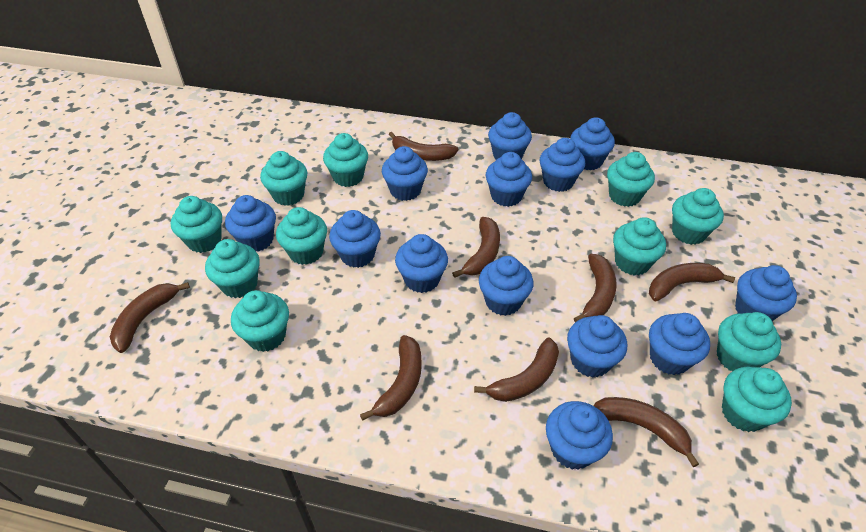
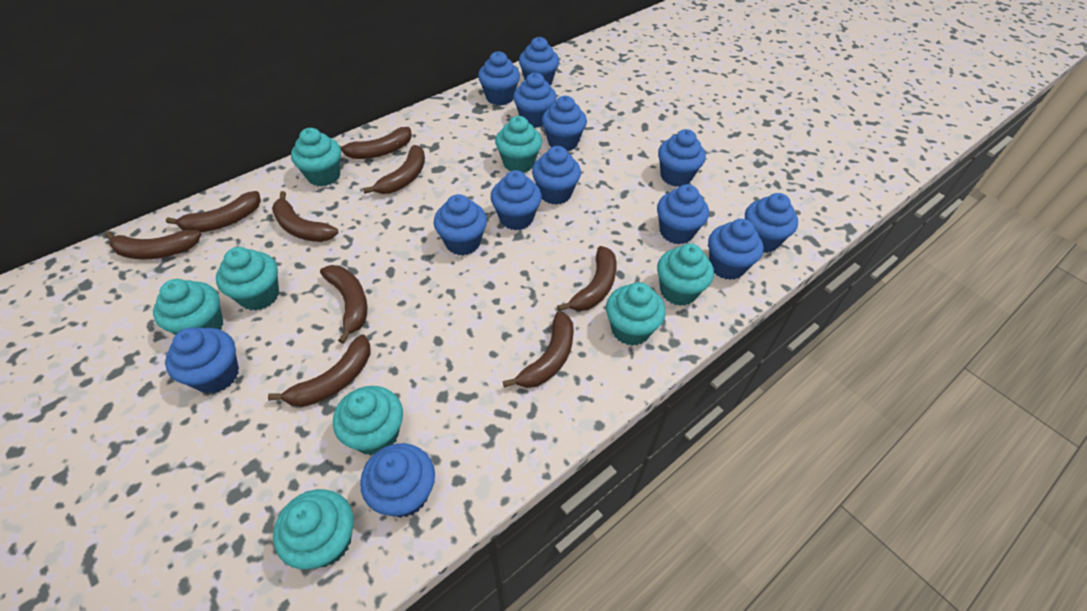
brown banana: [110,282,190,353] [360,335,422,421] [389,132,458,161] [452,217,500,278] [474,338,559,402] [574,254,617,322] [593,397,699,467] [649,263,735,302] = 8 -> [105,230,201,259] [166,191,261,232] [268,334,370,407] [272,191,338,242] [320,265,367,344] [340,127,412,159] [363,145,425,194] [503,311,574,388] [557,246,617,311] = 9
turquoise cupcake: [171,196,222,253] [205,239,260,298] [231,290,289,352] [260,151,307,206] [276,207,327,265] [323,133,368,187] [607,152,655,207] [613,217,666,276] [672,188,724,245] [717,312,781,371] [722,366,792,432] = 11 -> [153,279,223,335] [216,247,279,311] [273,489,354,569] [291,128,341,186] [333,386,403,455] [495,116,542,173] [606,282,666,346] [657,244,714,306] = 8

